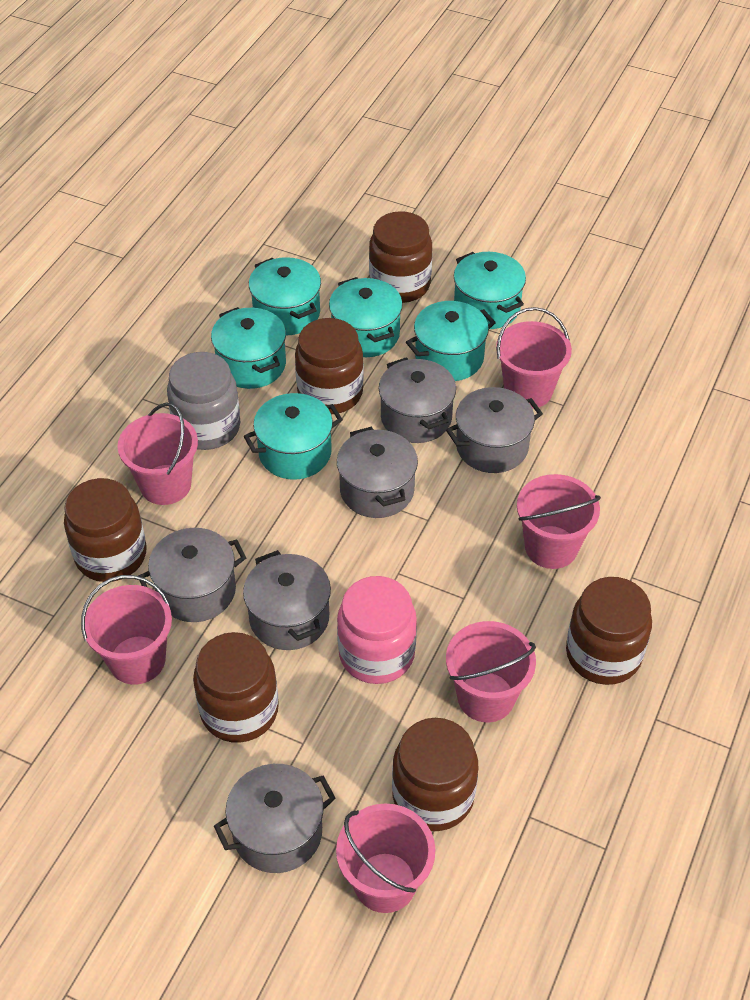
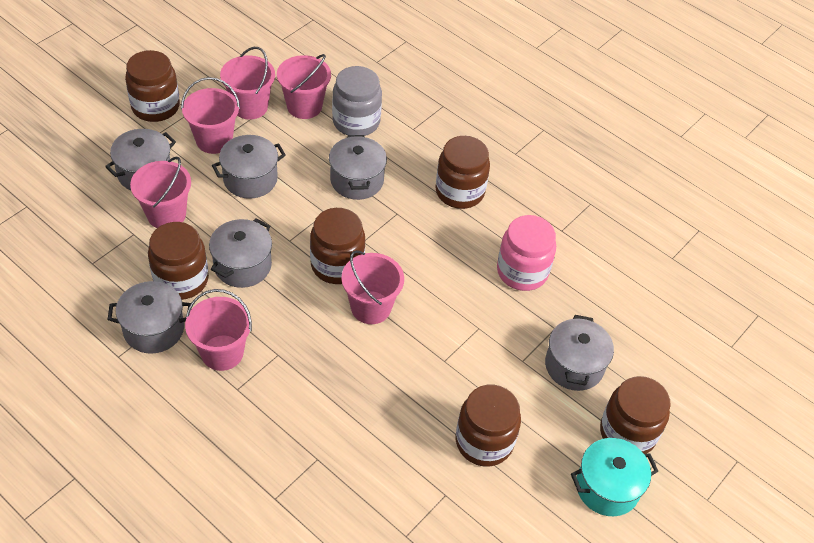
turquoise pot: [211,307,286,389] [244,393,343,480] [249,257,321,335] [329,277,403,357] [406,301,496,381] [454,252,526,329] = 6 -> [571,438,658,516] = 1

